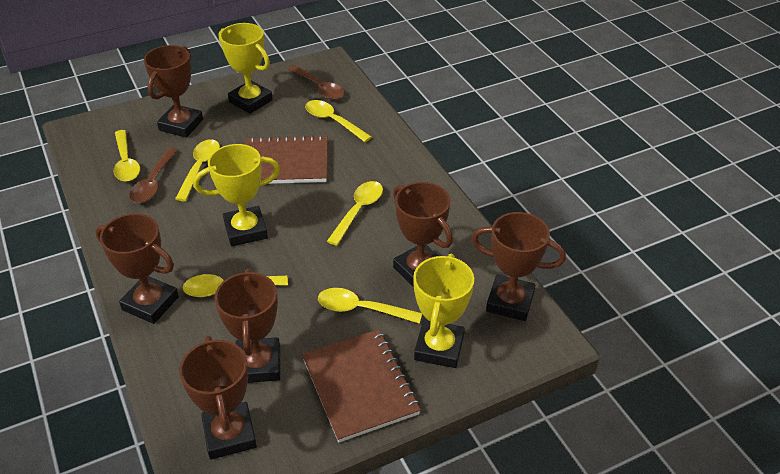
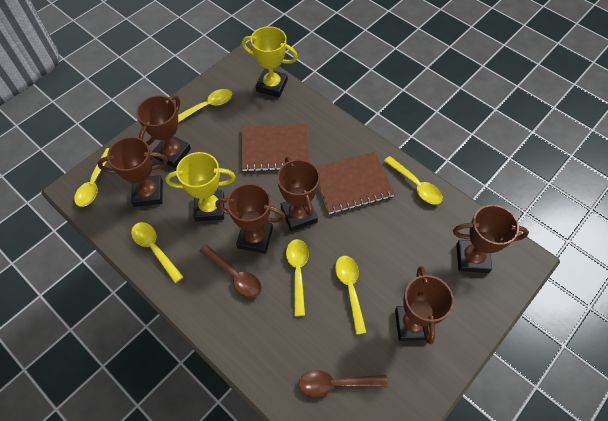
yellow trophy: [193,144,280,246] [219,23,273,114] [413,253,474,368] = 3 -> [165,152,236,221] [242,26,298,97] = 2

